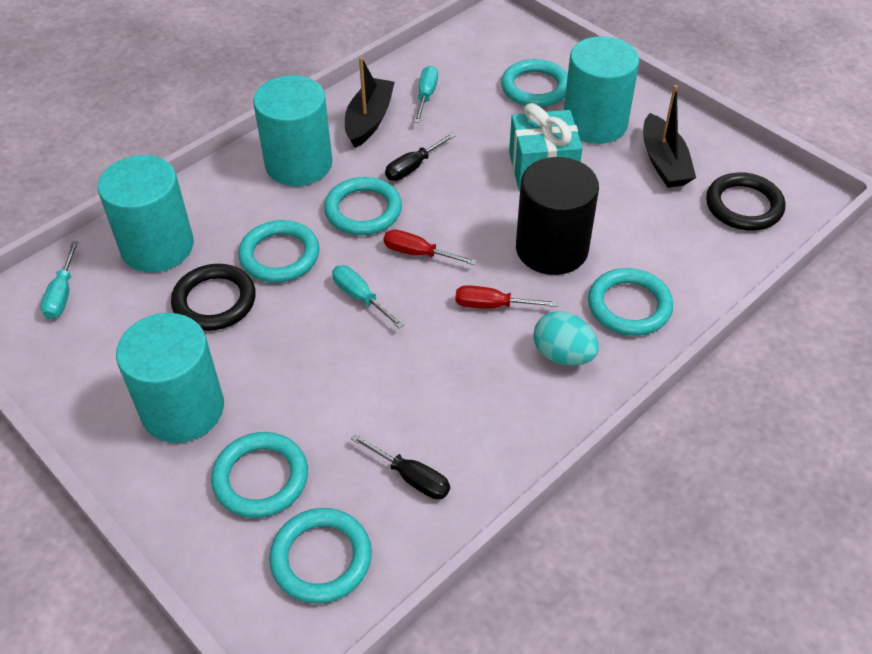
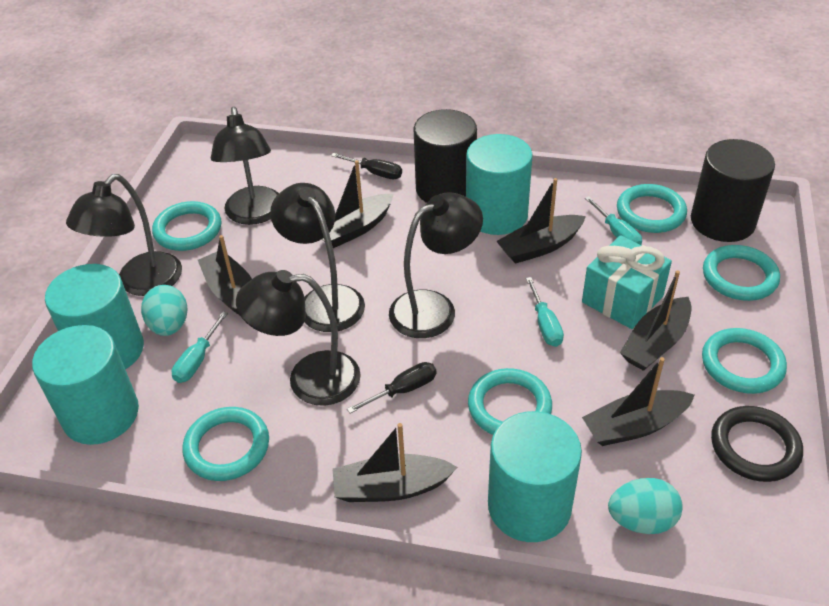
black boat: [345,57,395,148] [643,85,696,188] = 2 -> [198,235,252,315] [322,160,394,248] [332,423,457,502] [496,178,586,264] [582,357,695,446] [620,270,692,371] = 6
black cylinder: [516,157,599,275] = 1 -> [413,109,477,203] [691,139,775,242] = 2
black lamp: none = 0 -> [66,174,182,296] [211,106,279,225] [236,270,361,406] [270,183,365,332] [389,192,483,338] = 5
black ring: [171,264,256,331] [706,172,785,231] = 2 -> [711,406,803,482] = 1
red screwdriver: [383,230,477,265] [455,285,557,309] = 2 -> none = 0
turquoise egg: [533,311,599,366] = 1 -> [141,285,187,336] [608,478,683,534] = 2

